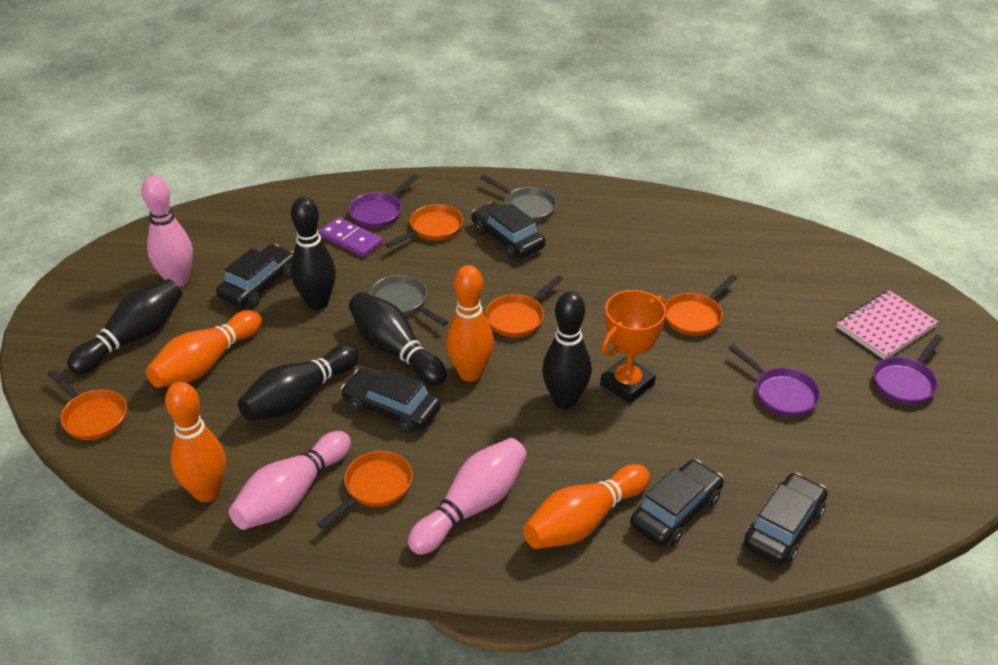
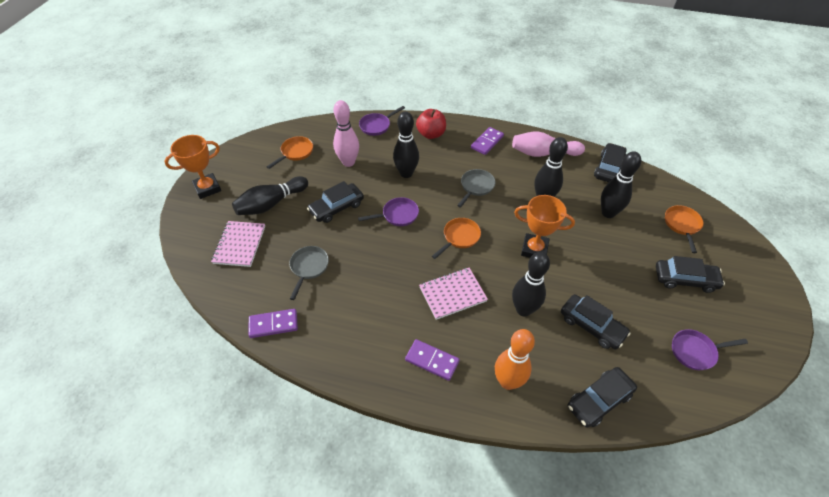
orange bowling pin: [146,310,262,388] [165,382,226,502] [446,265,494,382] [523,464,650,549] = 4 -> [495,329,535,390] = 1
orange pan: [48,370,127,440] [317,451,413,529] [385,204,463,248] [485,275,563,337] [665,274,738,336] = 5 -> [267,136,313,169] [432,218,481,259] [665,205,703,253] = 3
orange trophy: [600,290,666,404] = 1 -> [164,135,221,199] [514,195,575,258] = 2
pink bowling pin: [141,175,193,287] [229,431,351,530] [408,438,527,555] = 3 -> [333,100,359,167] [512,131,585,157] = 2
pink notebook: [837,290,938,359] = 1 -> [211,221,265,267] [419,268,488,320] = 2
purple domino: [319,217,383,257] = 1 -> [249,309,298,338] [405,339,460,381] [471,127,504,155] = 3
red apple: none = 0 -> [416,109,446,139] = 1

